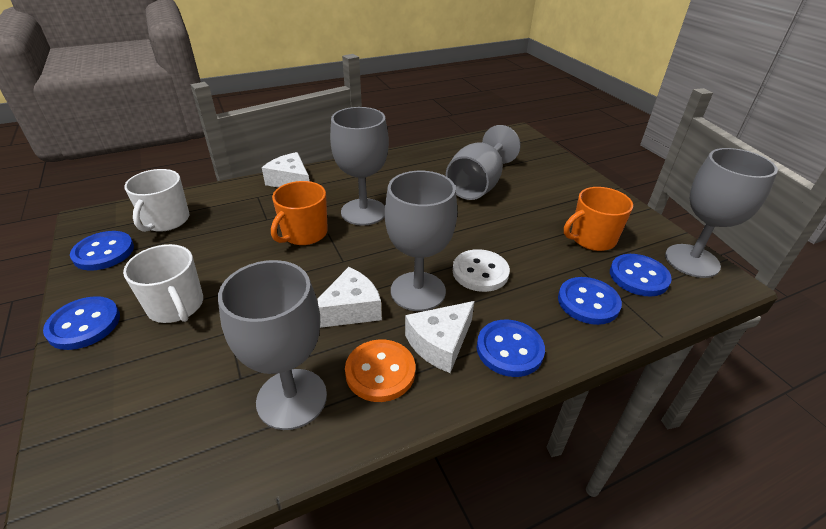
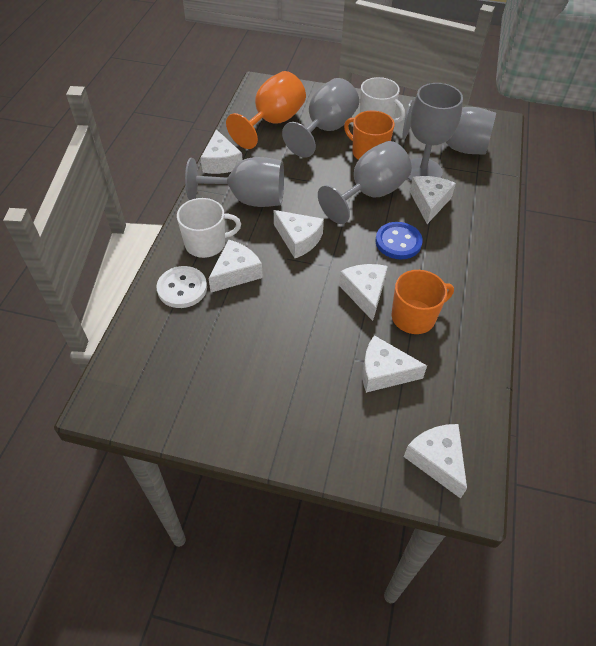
blue button: [43,296,120,350] [70,231,134,271] [477,320,545,377] [558,277,622,325] [610,254,672,297] = 5 -> [376,222,423,259] = 1
orange button: [345,339,415,402] = 1 -> none = 0
orange goblet: none = 0 -> [226,71,306,149] = 1
white cheese: [262,152,309,188] [317,267,382,328] [405,301,475,373] = 3 -> [201,129,243,174] [208,239,263,293] [274,210,324,258] [339,264,388,321] [362,335,427,393] [404,424,467,499] [410,176,456,224] = 7

